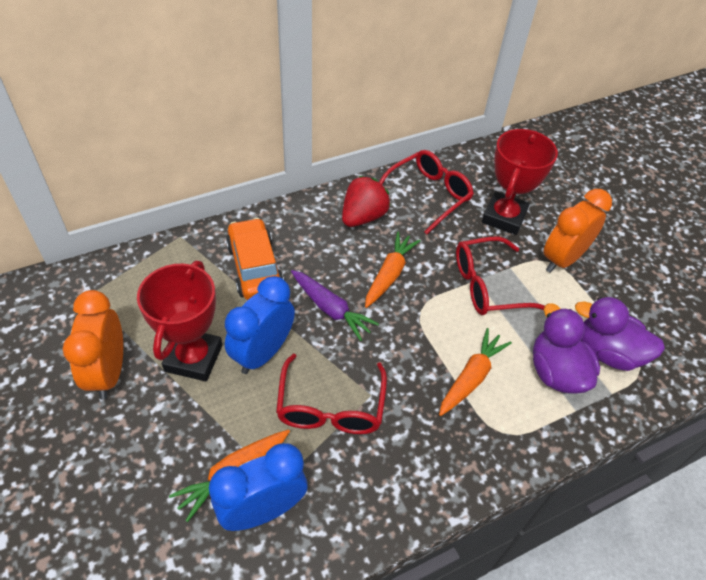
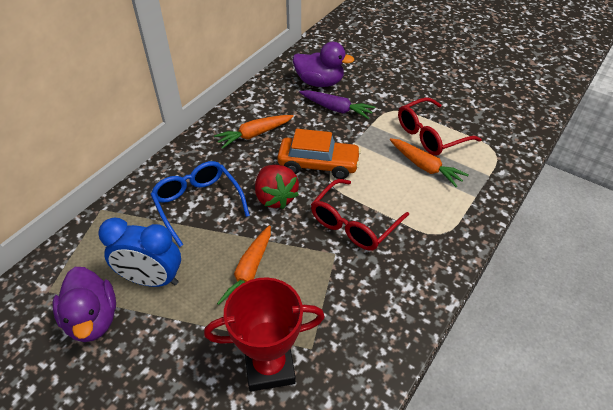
blue clock: [209,443,308,531] [225,276,295,374] = 2 -> [98,218,181,287] = 1
blue glasses: none = 0 -> [151,161,250,247] = 1
orange clock: [63,290,123,400] [543,189,612,273] = 2 -> none = 0
red glasses: [276,354,387,434] [379,150,474,234] [456,237,545,315] = 3 -> [311,179,409,250] [398,97,482,156] = 2
red trophy: [137,261,222,381] [482,129,558,235] = 2 -> [204,277,325,392] = 1

